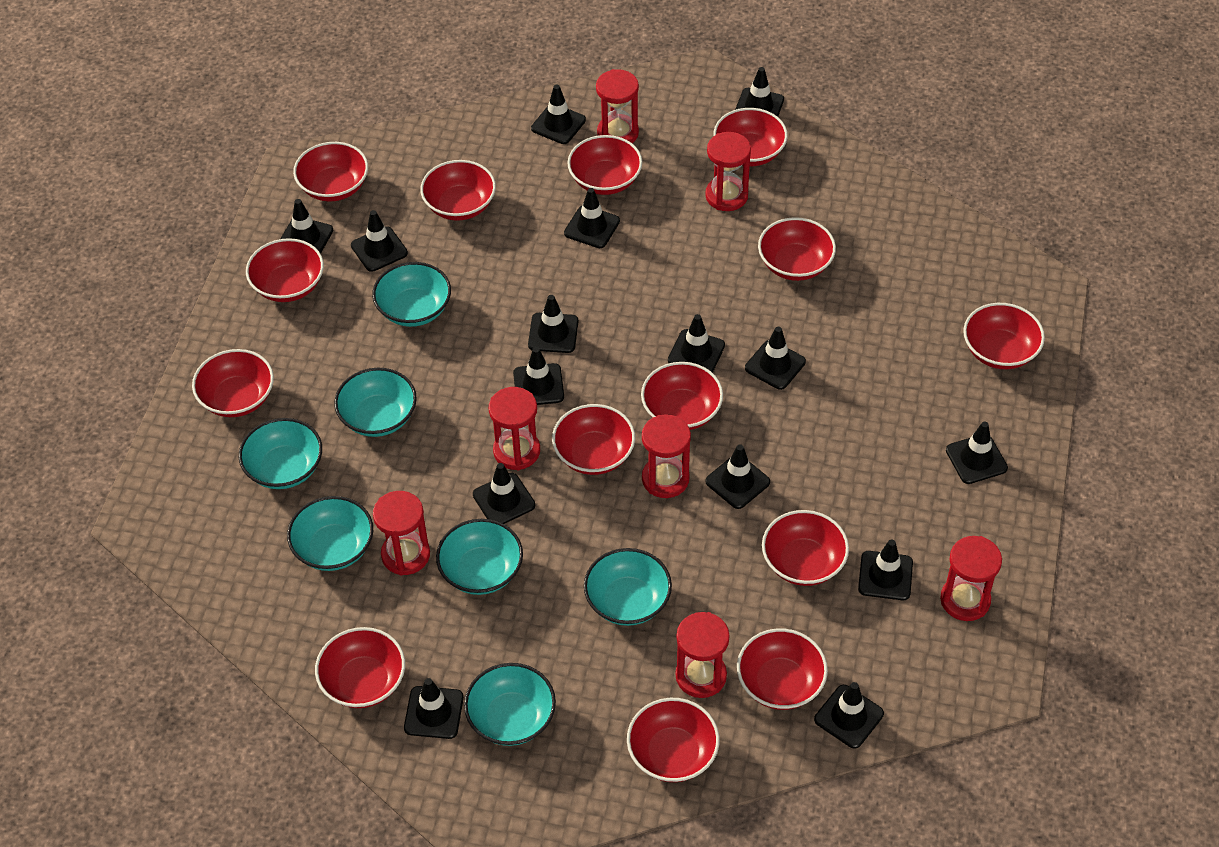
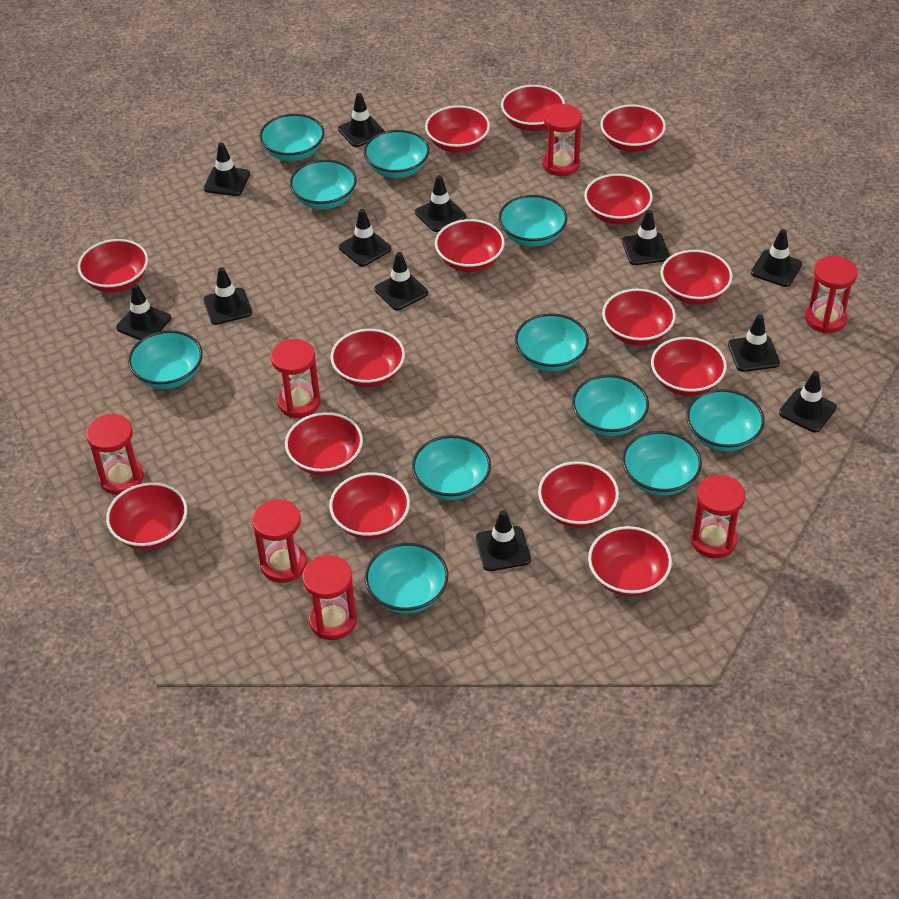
black traffic cone: [280,199,333,254] [351,210,408,272] [404,678,464,739] [473,463,535,524] [513,347,564,405] [528,295,578,353] [531,85,586,144] [564,188,620,248] [668,314,725,373] [705,444,770,509] [735,67,784,117] [745,327,806,390] [814,682,884,749] [858,539,913,600] [946,422,1008,484] = 15 -> [116,284,171,340] [204,143,250,196] [204,267,252,325] [338,93,385,147] [339,209,391,267] [375,252,428,310] [415,175,466,232] [476,510,531,571] [622,210,670,265] [728,314,780,372] [751,229,802,287] [779,371,837,432] = 12
red bowl: [192,349,274,417] [246,238,324,302] [293,142,368,202] [315,627,405,708] [420,160,496,221] [552,404,635,475] [567,135,642,195] [627,698,720,782] [641,362,723,430] [713,108,788,166] [737,628,828,710] [758,217,836,281] [762,510,849,586] [963,303,1045,369] = 14 -> [78,239,148,293] [106,482,187,550] [285,412,363,476] [329,472,410,539] [330,329,405,387] [425,105,490,153] [435,219,505,272] [501,85,565,131] [538,461,619,528] [584,174,653,224] [588,526,672,597] [600,104,666,152] [602,289,676,345] [651,337,727,396] [660,250,733,304] = 15
turquoise bowl: [239,418,322,489] [287,496,373,571] [334,368,417,437] [372,262,451,327] [436,519,523,595] [464,663,556,746] [584,548,672,626] = 7 -> [128,330,203,389] [259,114,324,161] [290,160,357,209] [364,130,430,178] [365,543,448,614] [412,435,491,500] [499,195,567,247] [515,313,589,371] [572,375,649,436] [622,431,702,496] [686,389,765,452] = 11

